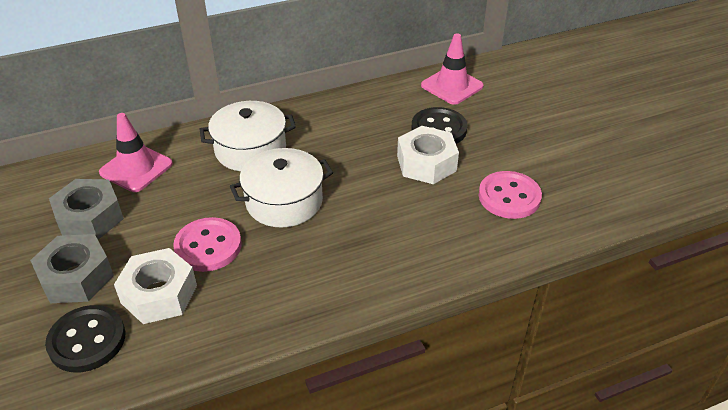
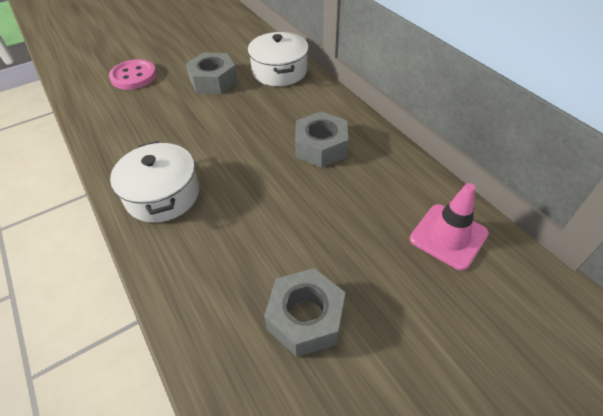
black button: [45,305,126,372] [411,107,467,144] = 2 -> none = 0
grey nut: [30,234,114,303] [49,179,124,240] = 2 -> [186,53,238,94] [264,268,345,357] [295,111,348,168] = 3
pink button: [173,217,242,272] [479,171,542,219] = 2 -> [109,59,157,90] = 1
pink traffic cone: [99,113,173,192] [421,33,484,105] = 2 -> [410,183,489,271] = 1
white nut: [114,248,197,324] [397,126,459,184] = 2 -> none = 0

